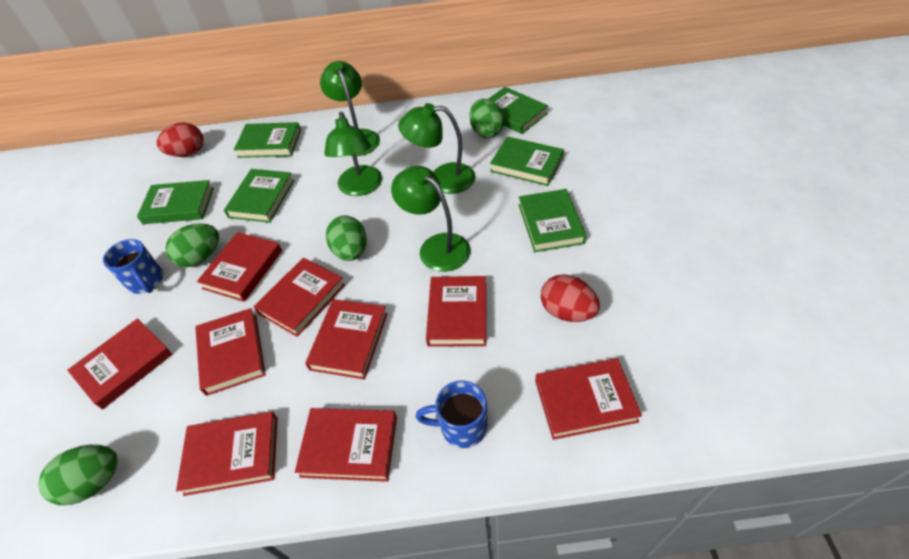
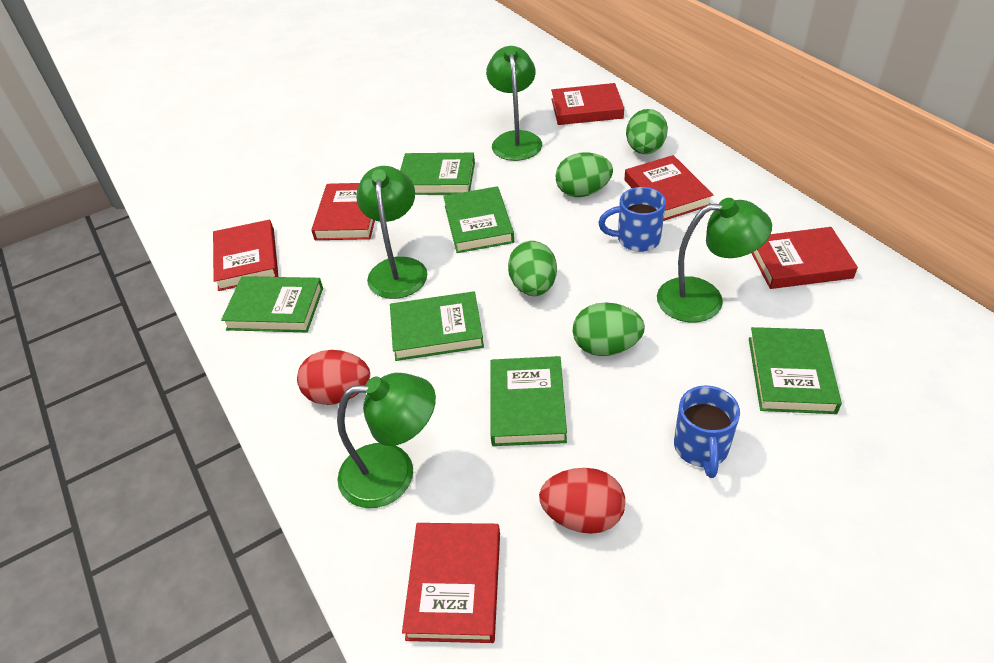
red book: [67,318,172,410] [176,411,278,496] [195,308,266,396] [197,232,282,302] [254,258,345,337] [295,408,397,482] [305,299,388,379] [426,276,486,347] [535,358,642,440] = 9 -> [213,220,278,291] [311,183,375,240] [402,523,500,643] [551,83,624,125] [624,155,713,221] [751,227,858,289] = 6

